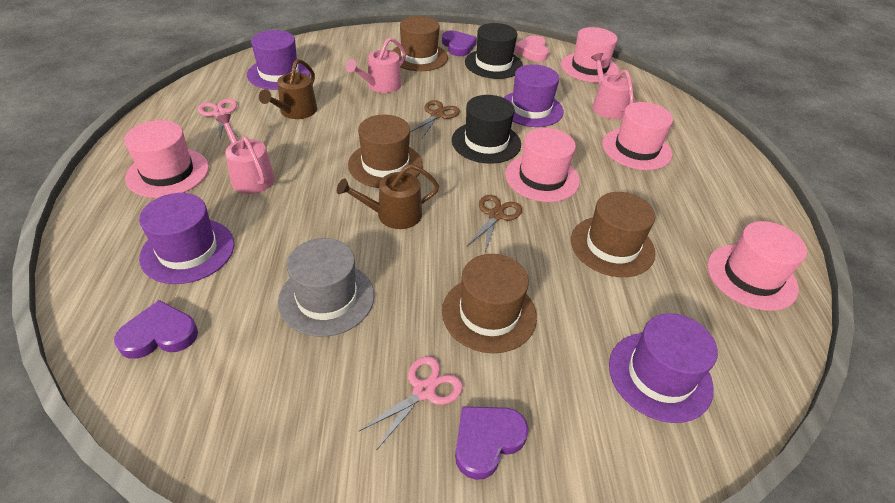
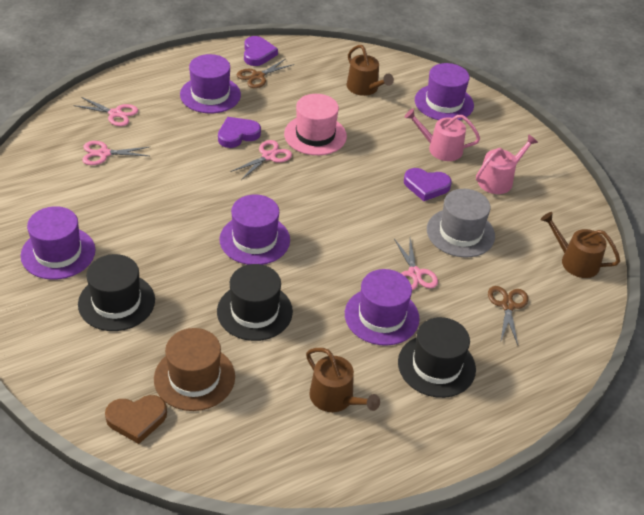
black hat: [452,95,521,164] [465,23,523,79] = 2 -> [78,254,155,331] [217,264,293,341] [398,317,476,398] = 3
brown hat: [348,115,423,188] [392,16,448,71] [442,254,537,353] [571,192,655,277] = 4 -> [154,328,235,411] = 1
brown heart: none = 0 -> [105,395,167,444] = 1
brown watering can: [259,59,317,119] [337,164,439,229] = 2 -> [306,348,380,412] [347,45,394,96] [541,212,620,278] = 3
pink hat: [124,120,209,198] [505,128,580,202] [561,27,619,83] [602,102,673,170] [707,221,807,311] = 5 -> [284,94,347,155] = 1
pink heart: [514,35,549,62] = 1 -> none = 0
pink scissors: [198,99,238,139] [358,356,463,449] = 2 -> [73,97,138,126] [82,141,149,165] [231,140,292,180] [394,238,438,290] = 4
pink watering can: [216,114,275,194] [346,37,406,93] [591,53,634,119] = 3 -> [405,109,480,161] [476,134,538,194] = 2
purple hat: [139,193,234,284] [247,30,310,90] [503,64,564,127] [609,313,718,423] = 4 -> [21,206,95,280] [180,54,241,113] [219,194,290,265] [345,269,420,346] [415,63,474,120] = 5

